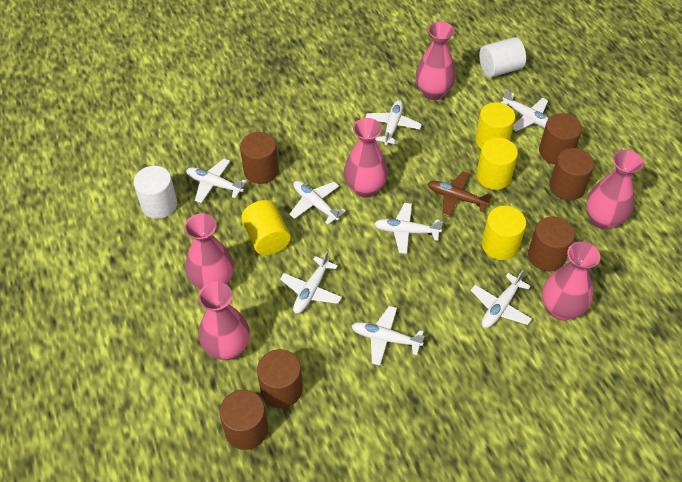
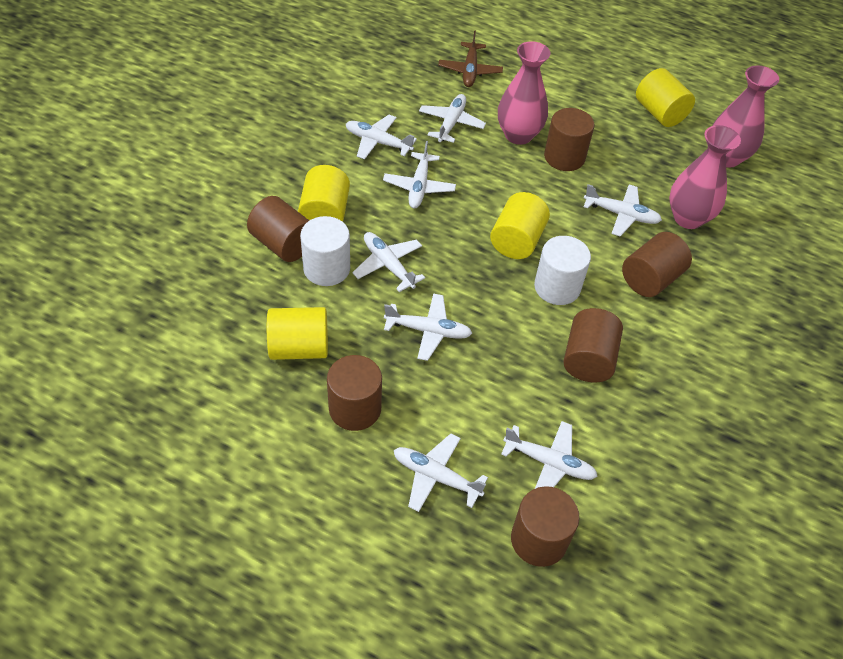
pink vase: [184,213,234,289] [198,282,250,360] [344,118,388,198] [416,22,456,100] [542,242,600,321] [586,150,643,230] = 6 -> [498,41,550,145] [669,125,741,229] [712,66,779,168] = 3

